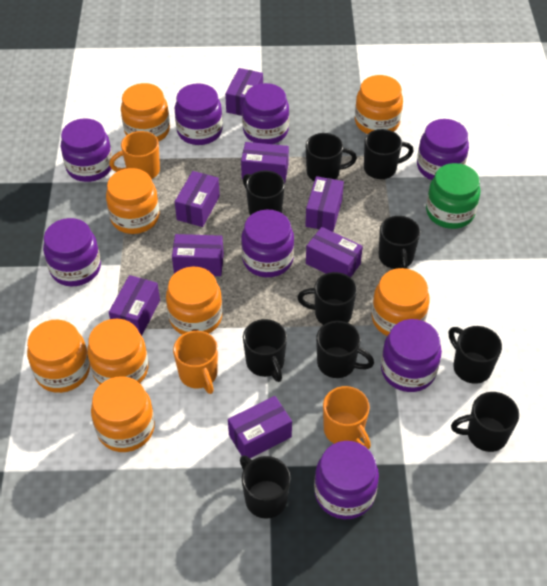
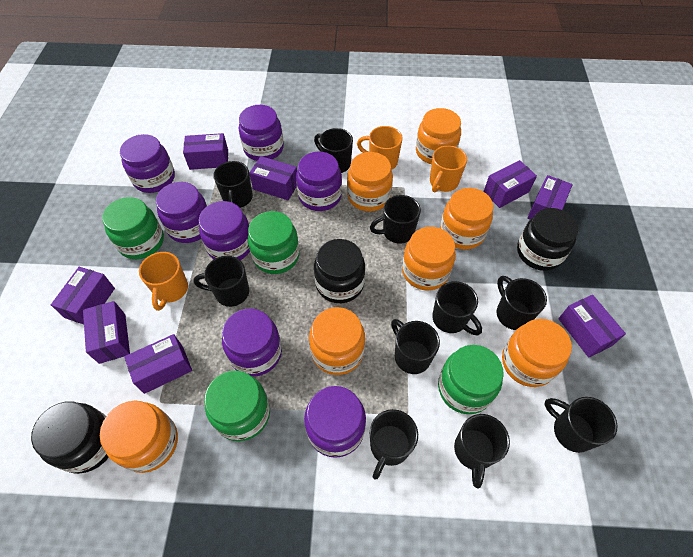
black jar: none = 0 -> [31,401,109,474] [314,239,365,303] [517,208,579,271] = 3
green jar: [426,163,480,229] = 1 -> [102,197,164,259] [204,371,270,441] [248,211,300,274] [438,345,504,414] = 4
orange jar: [27,320,90,393] [87,319,148,385] [91,376,155,452] [106,168,160,234] [121,83,170,142] [166,267,223,335] [355,75,403,134] [372,268,430,336] = 8 -> [100,401,178,473] [309,307,365,375] [347,152,393,211] [402,227,456,290] [416,108,461,164] [440,188,493,250] [502,319,572,387] = 7
purple jar: [43,218,101,286] [61,118,113,182] [175,83,223,145] [241,210,294,277] [242,83,289,144] [314,441,379,519] [381,319,442,392] [417,119,469,180] = 8 -> [120,134,175,193] [156,182,207,243] [199,201,250,260] [222,308,282,376] [239,105,284,161] [296,152,342,211] [304,386,366,458] = 7

